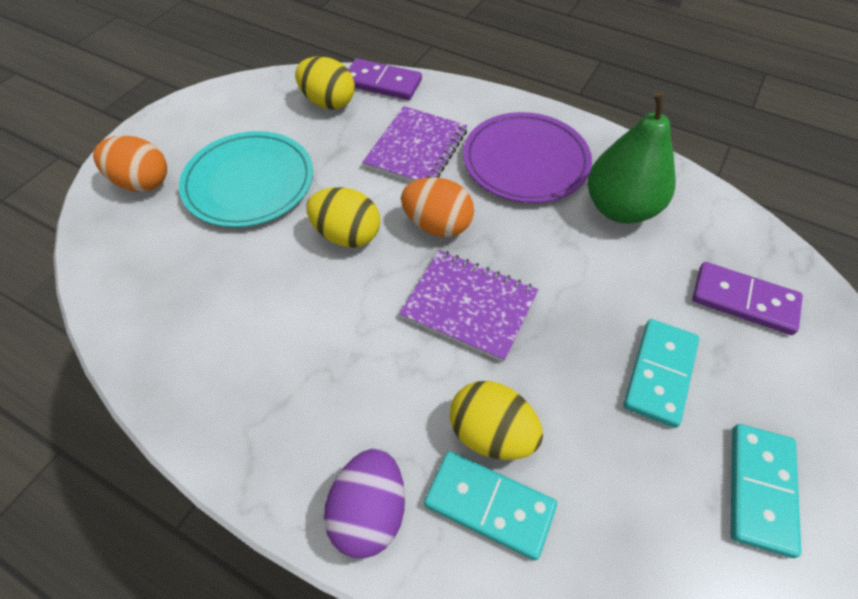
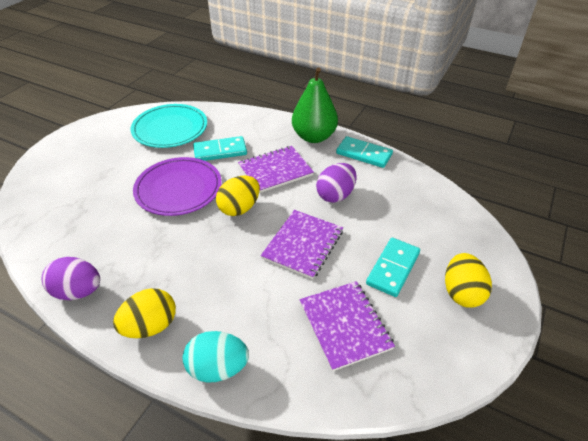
orange egg: [93,136,167,192] [401,177,474,237] = 2 -> none = 0
purple domino: [348,59,422,100] [692,262,803,335] = 2 -> none = 0
purple egg: [324,448,405,559] = 1 -> [41,257,100,300] [316,163,357,203] = 2
purple notebook: [363,106,467,182] [399,250,538,362] = 2 -> [238,146,314,193] [261,210,343,279] [300,281,395,371] = 3
turquoise egg: none = 0 -> [183,331,249,383] = 1

